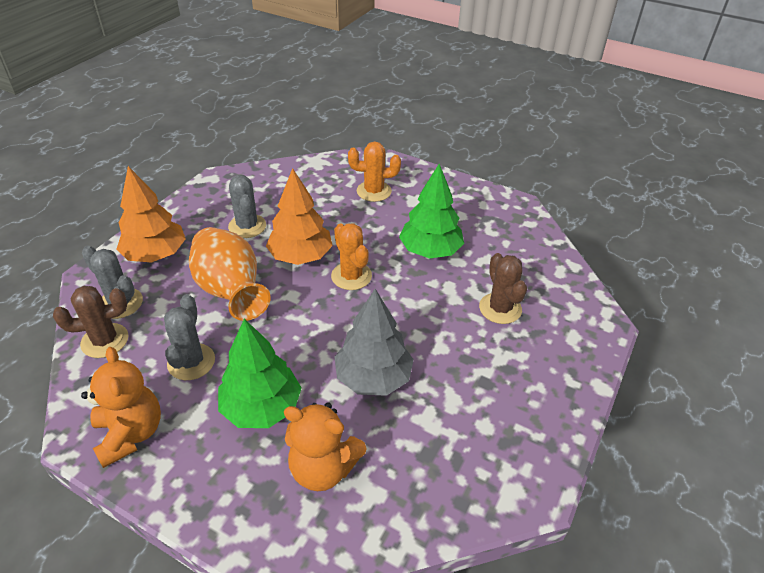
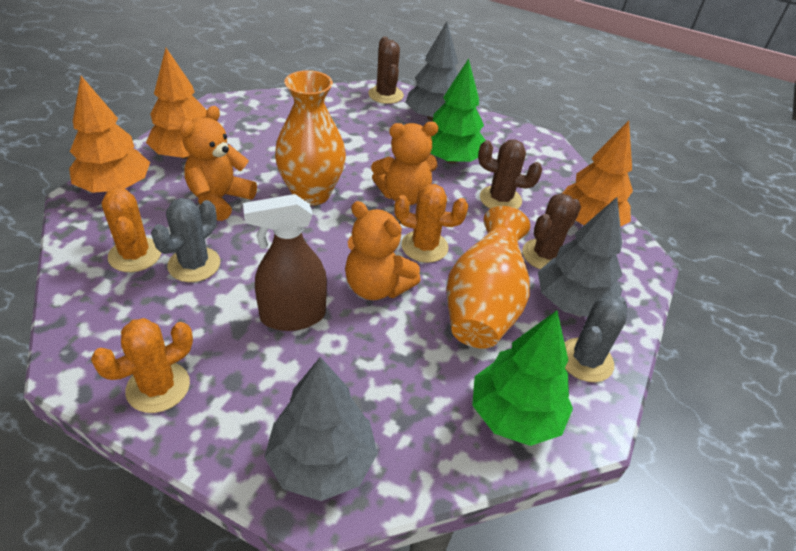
brown cactus: [53,286,129,358] [479,253,527,324] = 2 -> [368,37,404,104] [478,140,542,209] [522,193,581,269] = 3
brown spray bottle: none = 0 -> [243,194,327,331] = 1
grey cactus: [82,246,143,319] [164,294,215,380] [228,175,266,238] = 3 -> [151,198,220,282] [565,296,627,382] = 2
grey tree: [335,289,414,396] = 1 -> [264,357,378,501] [405,22,458,121] [538,197,622,317] = 3
orange cactus: [331,223,372,290] [348,142,401,202] = 2 -> [91,318,193,413] [102,188,161,272] [394,184,468,263] = 3
orange teddy bear: [81,347,161,468] [284,403,367,491] = 2 -> [180,106,257,221] [345,201,421,300] [371,122,438,205] = 3
orange tree: [117,166,186,263] [266,168,333,265] = 2 -> [69,76,150,193] [146,48,207,159] [563,121,633,227] = 3
orange vase: [189,227,271,321] = 1 -> [275,70,346,206] [446,206,530,349] = 2

